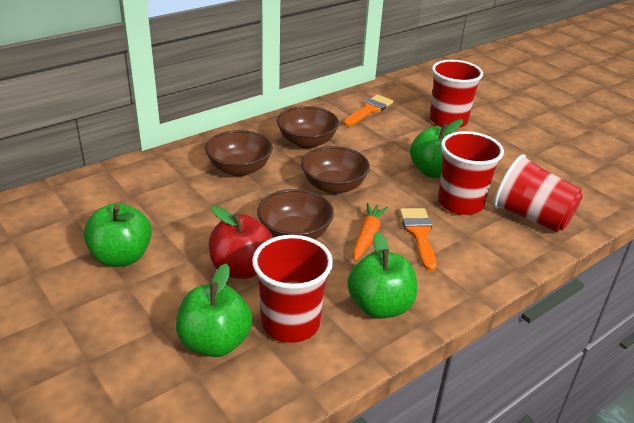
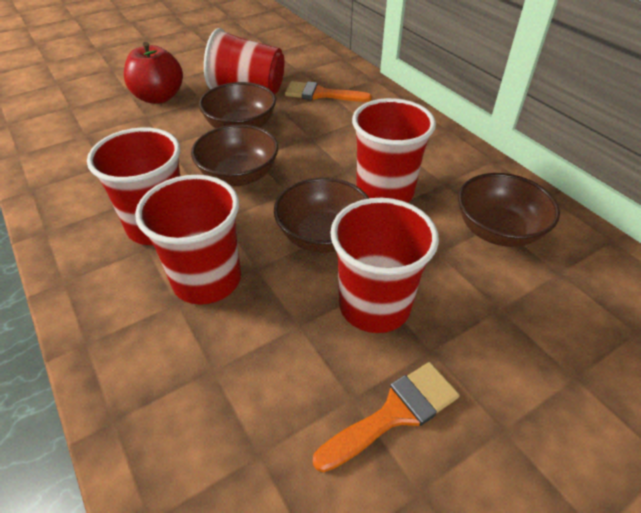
green apple: [84,203,152,267] [176,264,253,357] [347,231,417,319] [410,119,463,178] = 4 -> none = 0
orange carrot: [353,203,388,261] = 1 -> none = 0
red cup: [252,235,333,343] [430,60,483,128] [438,131,504,215] [493,154,583,233] = 4 -> [87,127,180,245] [135,175,241,305] [204,28,285,95] [330,198,439,333] [352,98,436,203] = 5

